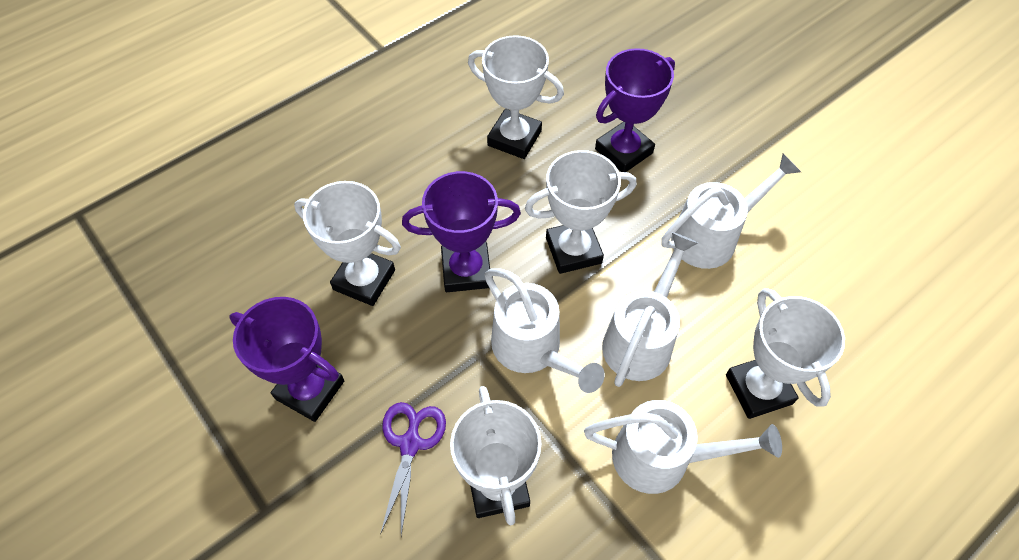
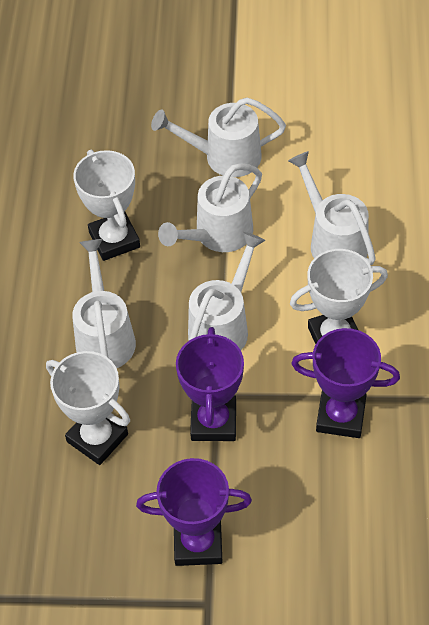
purple scissors: [381,402,446,536] = 1 -> none = 0
white trophy: [294,181,401,306] [450,386,541,525] [468,35,564,159] [525,150,636,274] [726,288,845,419] = 5 -> [46,351,130,465] [73,150,140,261] [290,249,388,344] = 3
white watering can: [484,268,605,393] [584,400,782,494] [602,232,698,387] [661,153,801,269] = 4 -> [72,239,136,368] [151,98,286,177] [158,163,262,252] [188,232,265,350] [288,151,376,265] = 5

